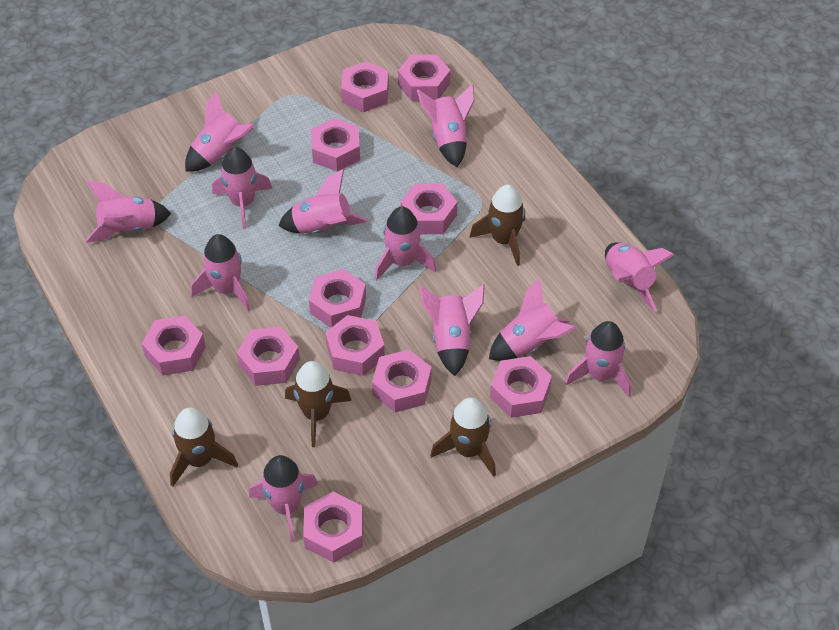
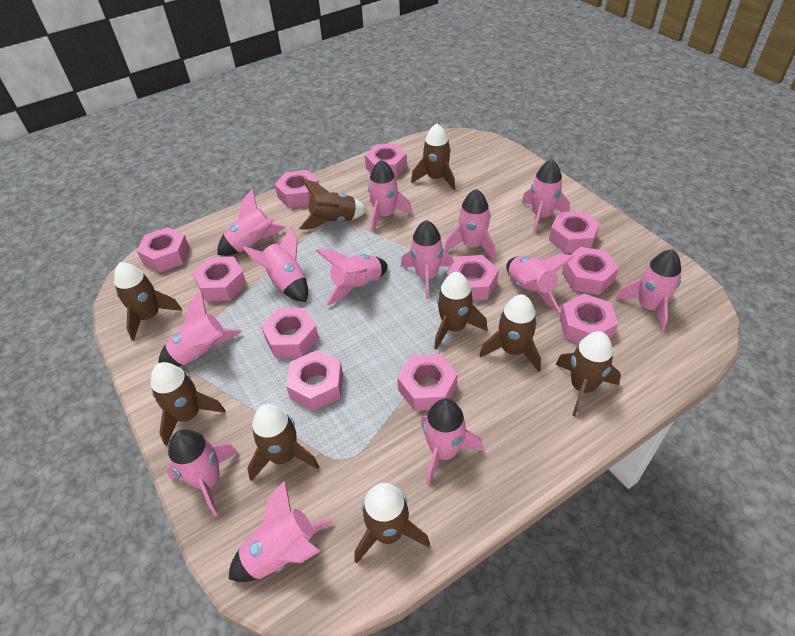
brown rocket: [170,408,238,487] [285,361,351,447] [430,398,496,477] [470,185,525,266] = 4 -> [114,262,182,341] [151,362,225,446] [247,404,319,481] [299,179,367,229] [354,483,430,563] [411,123,455,190] [434,272,487,350] [479,294,541,372] [556,331,621,416] = 9
pink rocket: [85,181,171,242] [185,91,255,172] [191,234,251,311] [212,147,272,229] [249,455,318,542] [278,169,368,234] [375,207,436,281] [417,84,475,167] [419,284,485,376] [489,278,576,361] [565,321,631,397] [605,242,675,312] = 12 -> [159,290,242,367] [166,429,238,516] [217,189,286,256] [229,480,332,582] [243,226,308,302] [316,249,388,305] [368,160,413,232] [401,220,453,299] [421,399,483,485] [444,189,496,260] [506,253,574,312] [522,159,570,233] [615,249,681,332] = 13

